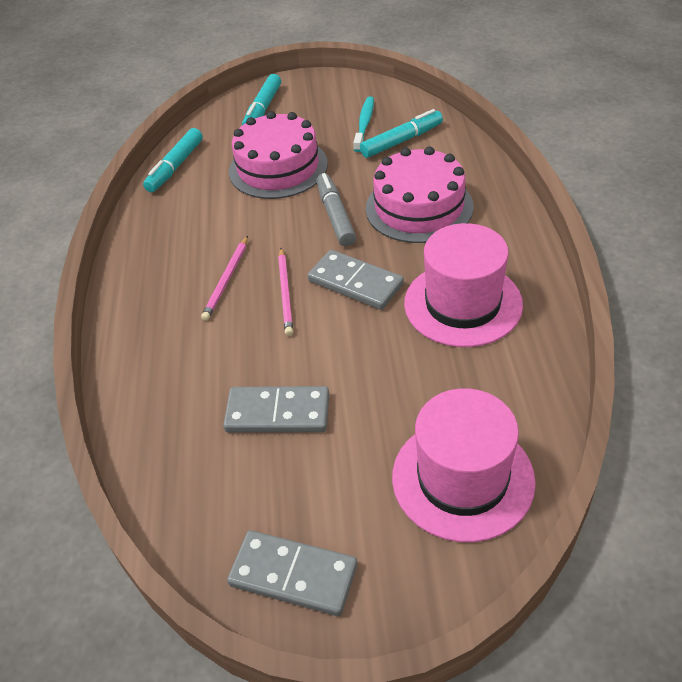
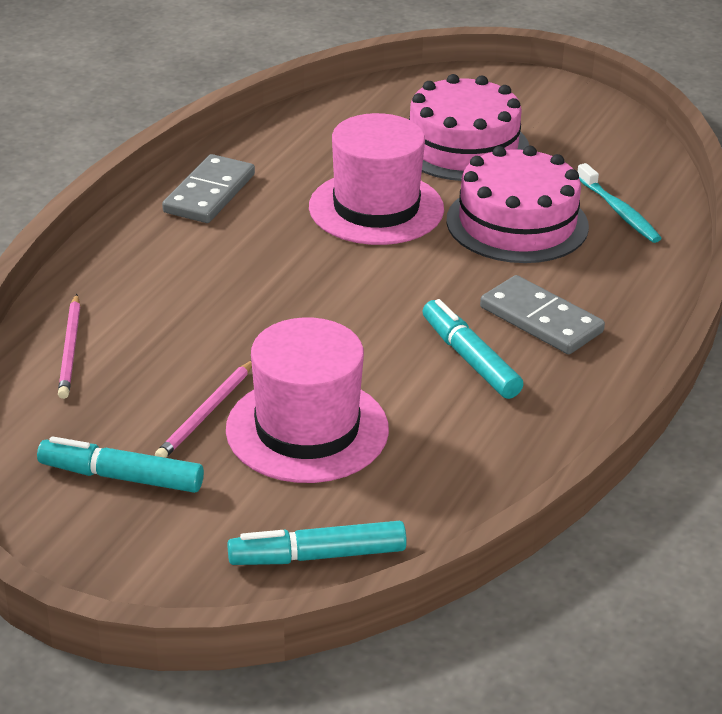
grey domino: [223,386,329,433] [227,530,357,616] [308,250,404,310] = 3 -> [162,154,255,223] [480,275,605,354] = 2
grey marker: [316,173,356,246] = 1 -> none = 0

